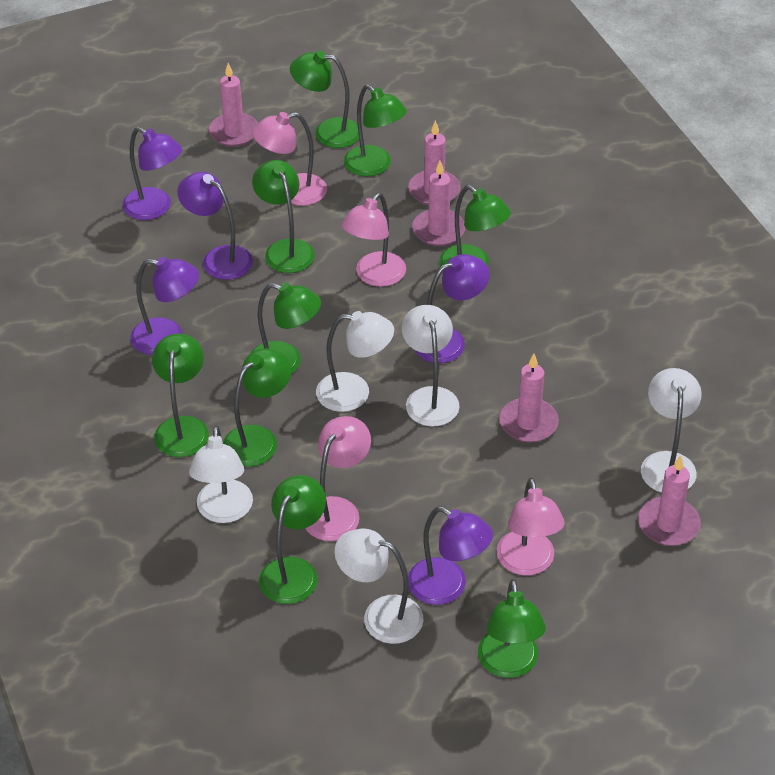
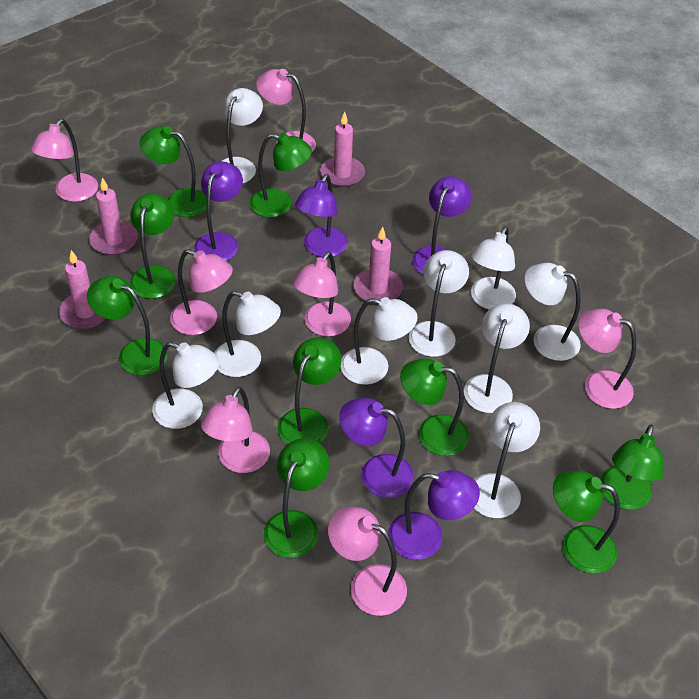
pink candle: [209,63,258,147] [408,120,461,205] [412,161,465,246] [500,354,559,442] [638,455,701,546] = 5 -> [59,250,106,329] [89,177,138,255] [320,112,365,187] [354,227,403,304] = 4
pink lamp: [252,112,327,206] [305,416,371,541] [341,193,406,287] [497,478,565,575] = 4 -> [31,119,98,202] [170,249,233,335] [201,387,270,473] [256,69,316,152] [293,252,351,336] [328,506,407,616] [578,309,636,409] = 7
white lamp: [189,426,253,523] [316,311,394,412] [334,529,423,644] [402,305,460,426] [641,368,702,493] = 5 -> [152,342,219,429] [215,291,281,377] [222,88,263,183] [340,297,418,385] [409,250,469,357] [464,303,530,413] [471,227,516,309] [474,402,540,518] [525,263,581,361] = 9

